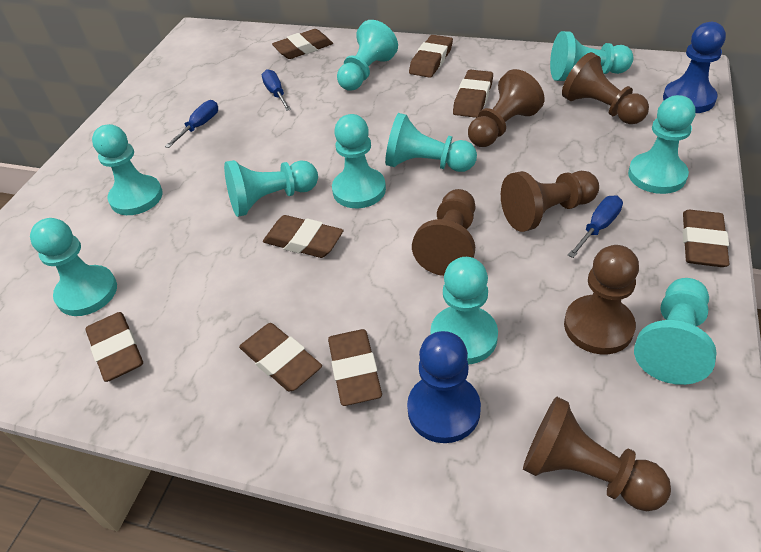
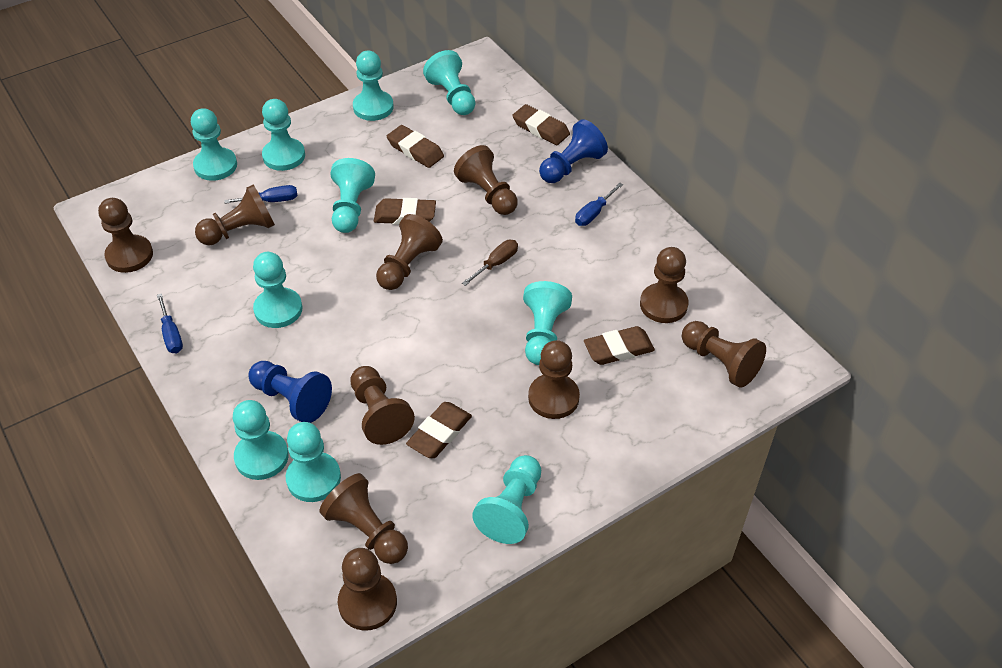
brown eraser: [85,312,143,382] [239,323,322,392] [263,215,344,258] [272,29,333,59] [328,329,382,406] [409,35,453,78] [453,70,493,118] [682,210,729,267] = 8 -> [374,198,436,225] [387,125,444,168] [406,402,472,458] [512,104,570,145] [584,326,655,365] = 5
brown pawn: [412,189,476,276] [468,69,544,147] [501,171,599,232] [523,397,671,511] [562,52,649,124] [564,245,639,354] = 6 -> [98,198,153,273] [195,185,275,246] [320,473,408,564] [338,548,397,631] [350,366,415,445] [376,214,443,290] [454,145,518,215] [528,340,580,419] [640,247,688,323] [682,321,766,388] = 10
brown screwdriver: none = 0 -> [462,240,518,286] = 1

